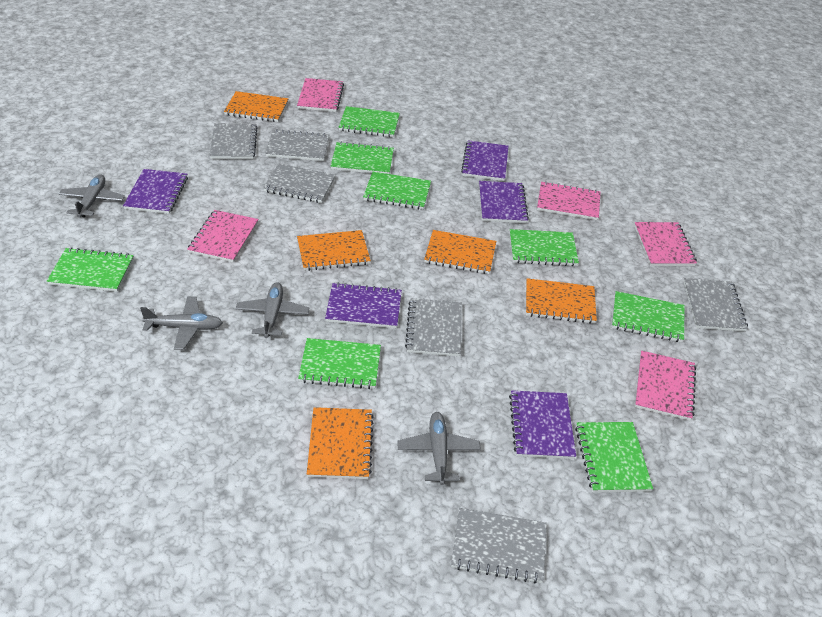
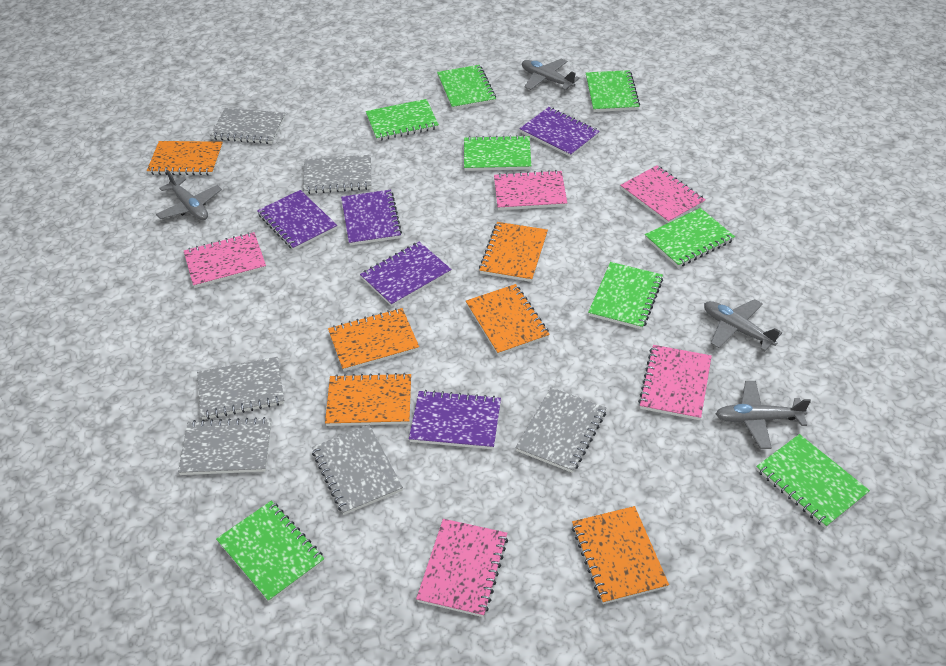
orange notebook: [224,91,288,122] [297,230,371,271] [307,407,374,479] [424,230,496,274] [526,278,597,324] = 5 -> [147,141,223,175] [325,373,411,426] [328,308,419,371] [466,284,550,355] [479,222,548,282] [572,506,669,604] = 6

